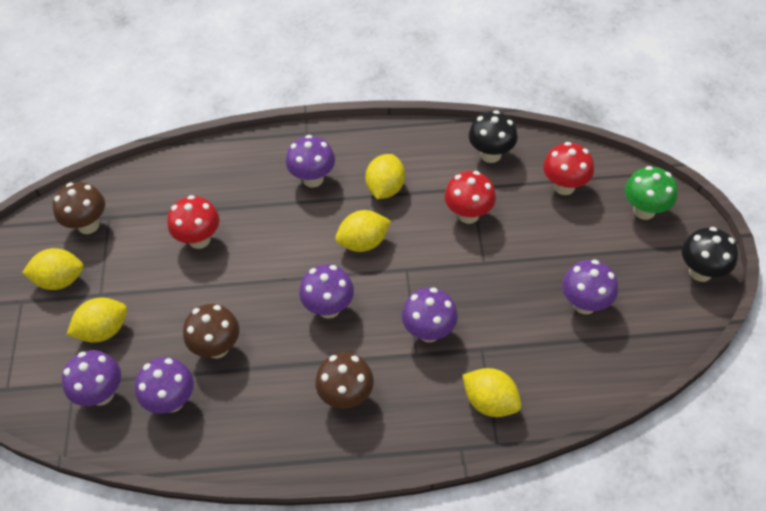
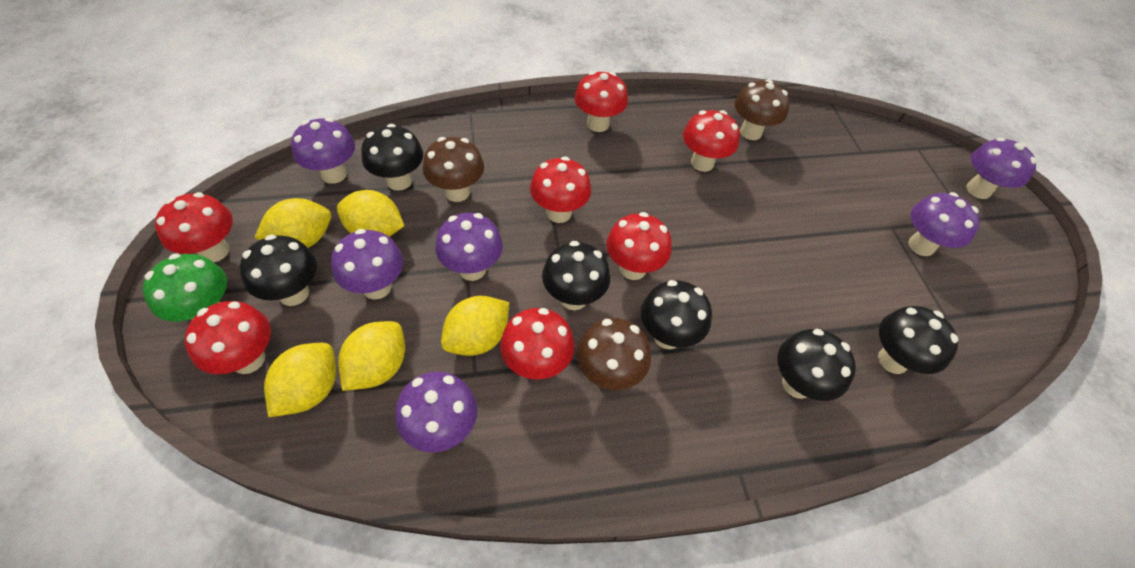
black mushroom: [469,110,518,163] [682,227,738,282] = 2 -> [240,235,317,306] [361,124,423,191] [542,241,610,310] [641,280,712,349] [778,329,856,401] [878,306,959,374] = 6
red mushroom: [167,195,219,249] [444,171,496,224] [543,142,594,195] = 3 -> [155,192,233,262] [185,301,271,374] [500,308,575,379] [530,157,591,223] [574,71,628,132] [606,212,671,280] [683,110,740,172] = 7

